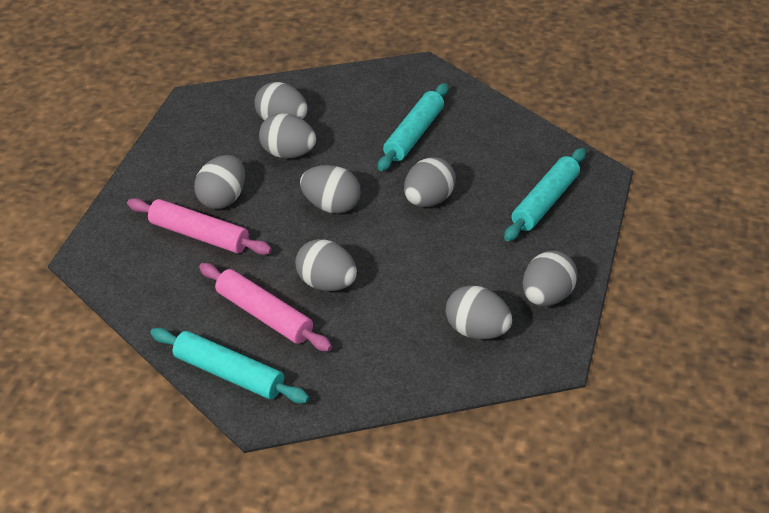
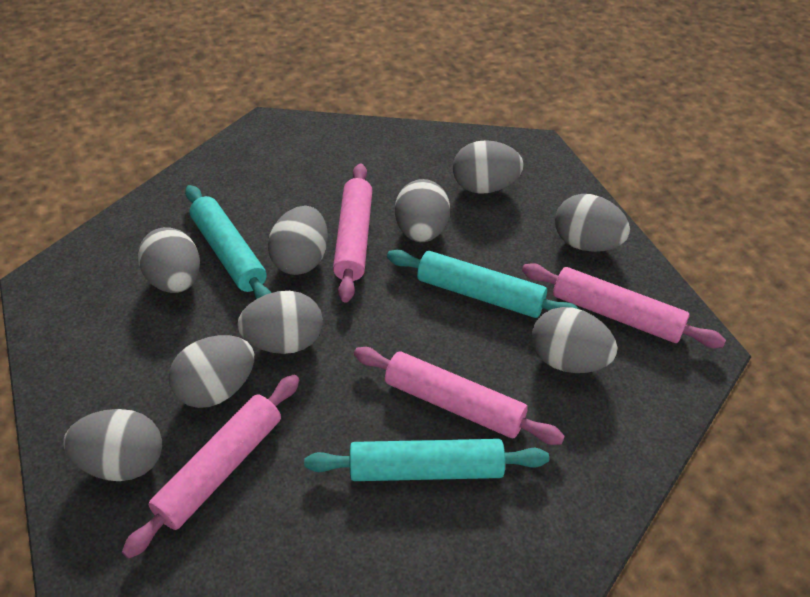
grey egg: [194,155,245,209] [254,82,308,121] [259,113,316,158] [295,239,357,291] [300,165,361,214] [404,157,456,207] [446,285,512,339] [523,251,577,306] = 8 -> [63,409,162,481] [138,227,200,293] [169,335,254,408] [237,291,323,354] [268,206,328,275] [395,179,450,242] [453,140,524,194] [532,307,617,373] [555,194,630,252] = 9
pink rolling pin: [127,198,272,255] [199,263,332,351] = 2 -> [122,375,299,559] [333,164,372,303] [354,347,565,445] [522,263,726,348] = 4

